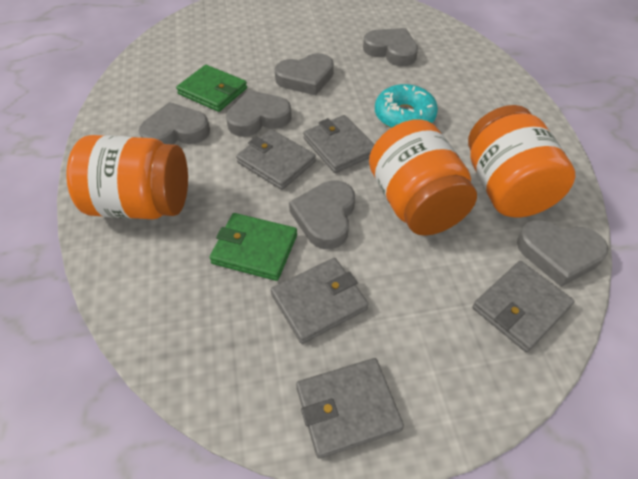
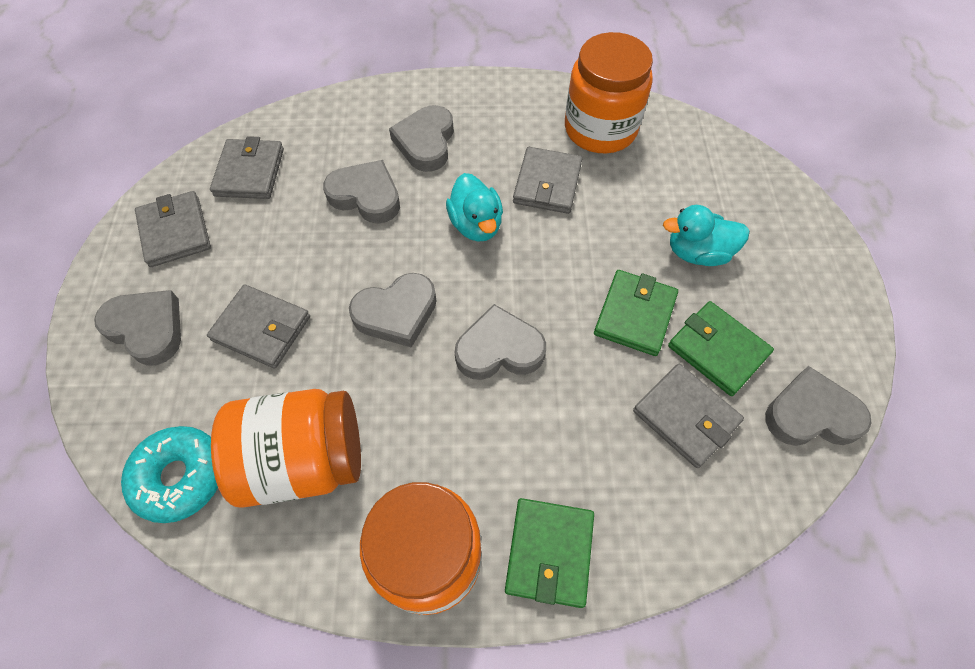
green wallet: [176,65,247,112] [209,213,297,281] = 2 -> [505,498,594,608] [594,270,678,356] [668,301,774,396] = 3
turquoise duck: none = 0 -> [446,173,503,242] [663,205,750,266] = 2

